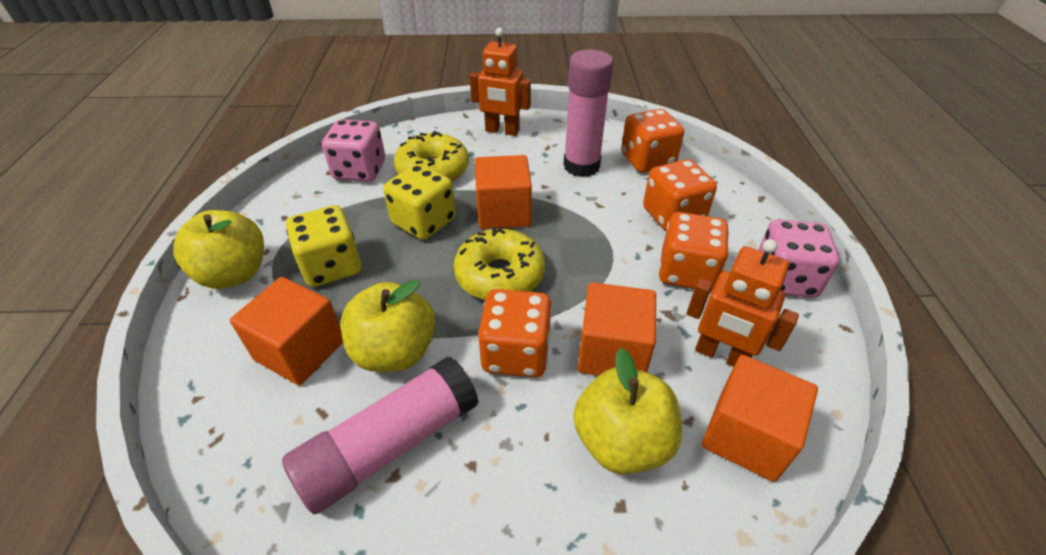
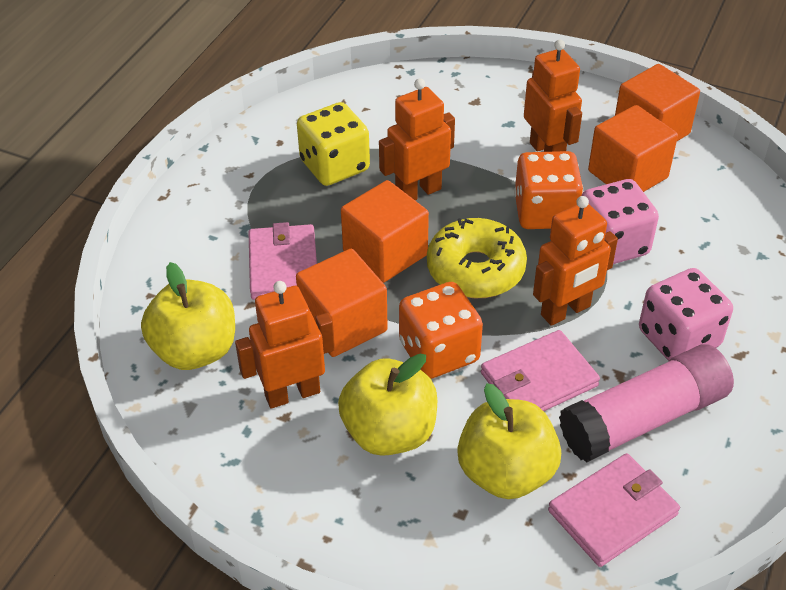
orange dice: [478,289,552,377] [621,109,684,173] [643,159,717,231] [659,212,729,291] = 4 -> [399,282,483,379] [514,151,583,229] = 2
orange robot: [470,28,531,136] [687,239,799,367] = 2 -> [235,281,335,409] [379,78,455,200] [524,40,582,152] [533,196,618,326] = 4
pink glue stick: [282,356,479,514] [563,49,614,177] = 2 -> [559,344,734,463] = 1
pink wallet: none = 0 -> [249,222,317,300] [481,330,600,411] [548,453,680,567] = 3
yellow dice: [286,205,361,287] [383,164,456,240] = 2 -> [297,102,370,186] = 1
yellow donut: [394,131,469,182] [453,227,545,300] = 2 -> [427,218,527,298] = 1

